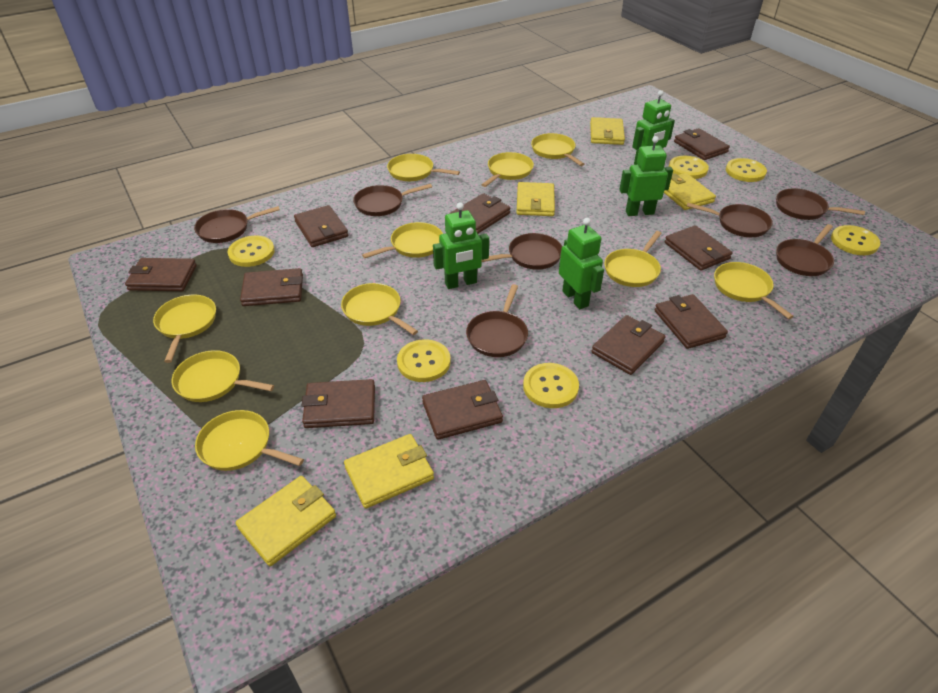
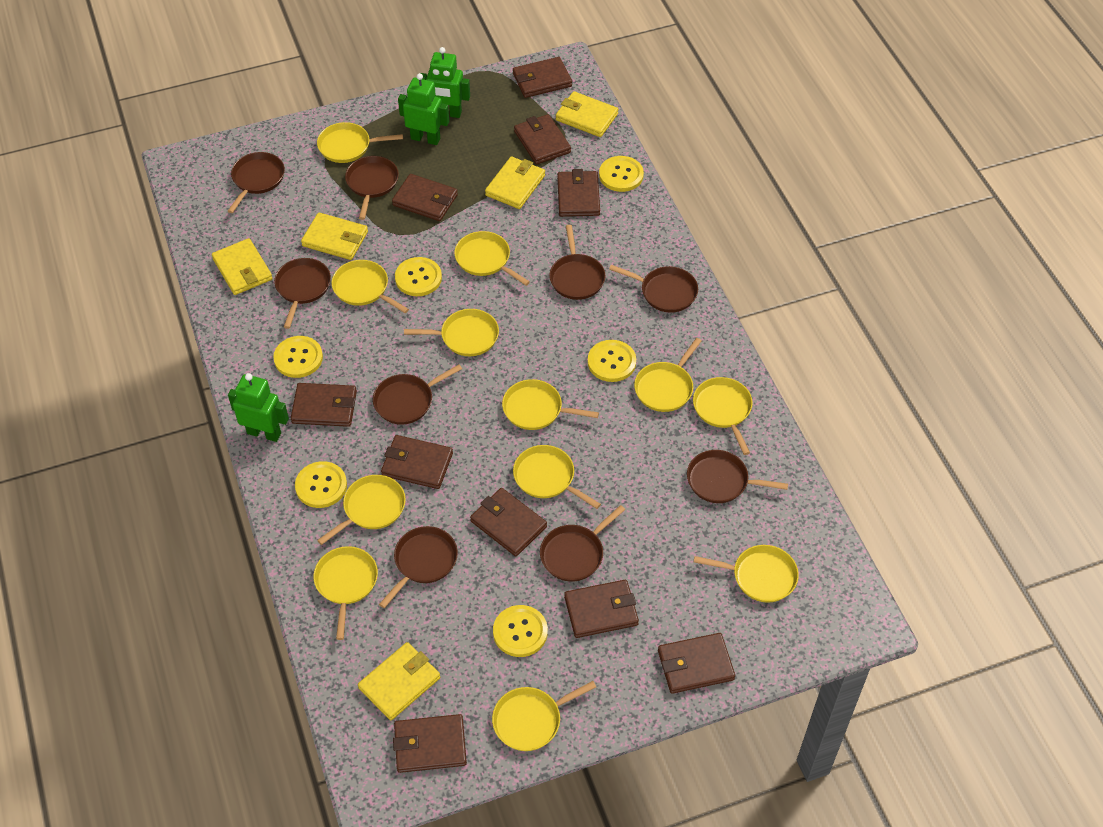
brown pan: [194,206,280,243] [353,184,432,216] [466,284,528,357] [482,233,562,270] [686,203,773,237] [776,188,865,220] [776,224,834,276] = 7 -> [228,152,285,213] [274,258,331,329] [345,156,399,220] [373,364,462,425] [379,526,458,608] [540,505,625,582] [549,225,606,300] [609,265,698,313] [687,450,788,503] = 9
green robot: [433,203,489,289] [559,218,604,309] [619,136,673,216] [632,90,675,165] = 4 -> [228,373,289,442] [398,73,449,145] [421,47,470,118] = 3
yellow pan: [153,295,216,363] [172,350,274,402] [195,410,304,471] [341,283,418,335] [362,222,443,258] [387,154,460,181] [482,152,534,187] [531,133,584,166] [604,231,662,287] [714,262,794,319] = 10 -> [313,546,378,640] [317,122,403,163] [317,475,406,545] [332,260,409,313] [404,309,499,356] [454,231,530,286] [492,681,596,751] [502,379,599,430] [513,445,601,509] [634,338,702,412] [693,377,753,455] [694,545,799,603] = 12

